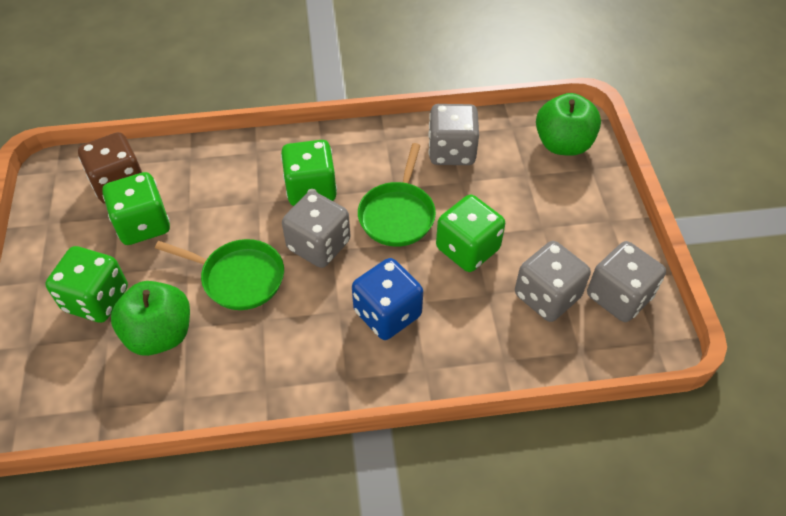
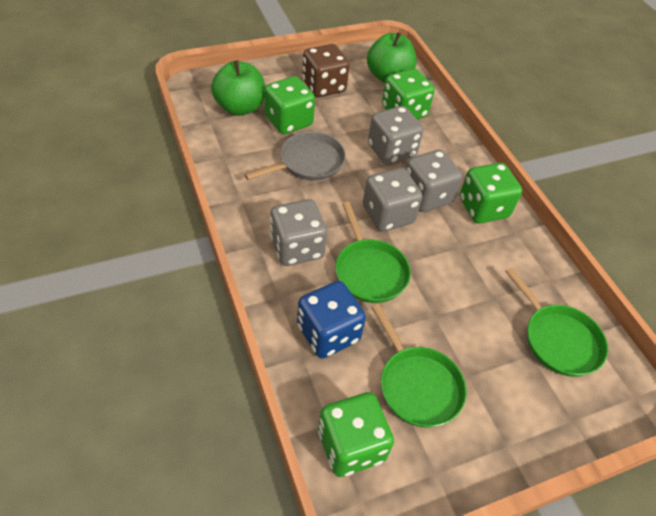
green pan: [155,239,284,310] [358,143,436,247] = 2 -> [335,202,411,303] [371,304,467,427] [505,268,608,377] = 3
grey pan: none = 0 -> [245,132,346,181] = 1

